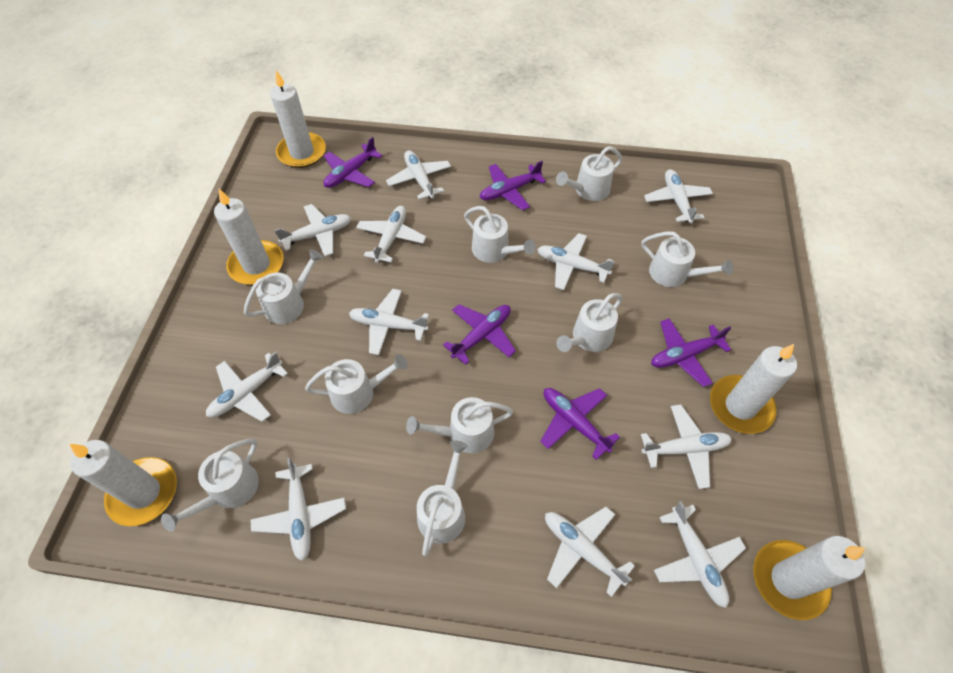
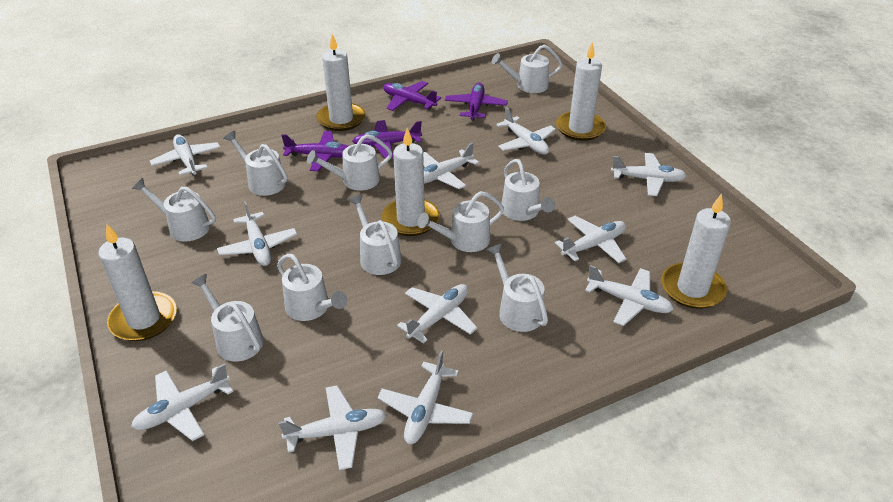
purple plane: [323,137,382,188] [443,304,516,365] [480,161,546,210] [540,388,620,460] [651,319,731,387] = 5 -> [281,131,348,171] [352,120,422,159] [383,81,441,111] [445,83,508,121] = 4
white watering can: [161,439,259,532] [244,249,323,324] [305,354,408,414] [406,397,513,453] [417,440,468,556] [464,206,536,263] [556,146,622,201] [556,293,623,352] [641,232,733,287] = 9 -> [132,178,216,242] [191,274,264,362] [223,131,288,196] [277,254,347,321] [307,134,392,191] [348,194,402,275] [417,191,504,252] [486,243,548,332] [492,45,563,93] [502,159,555,221] = 10

